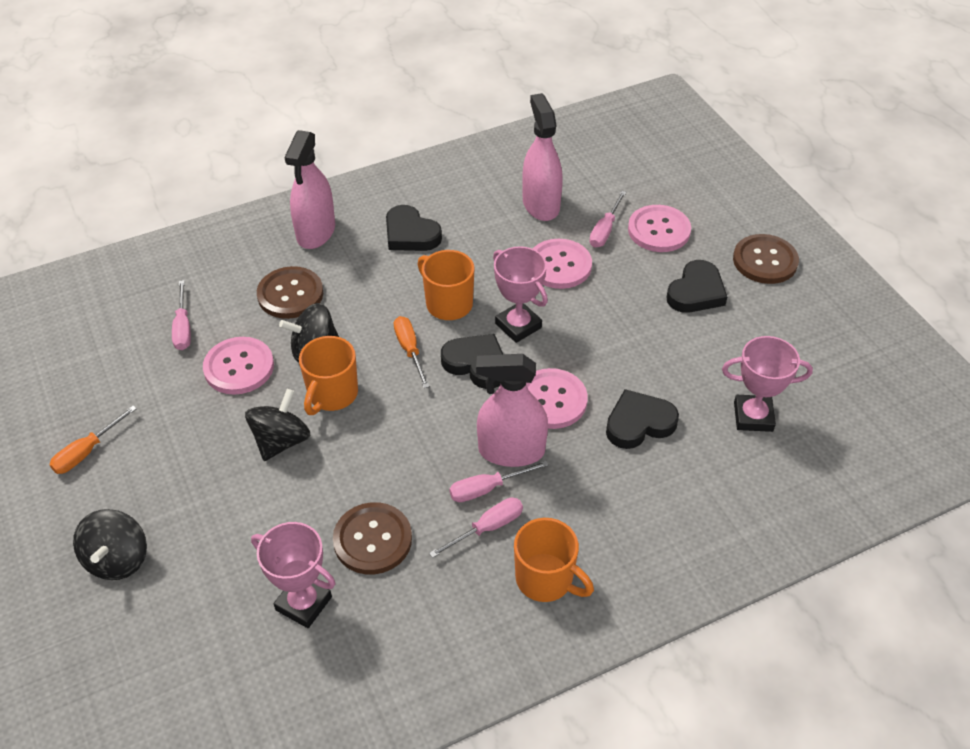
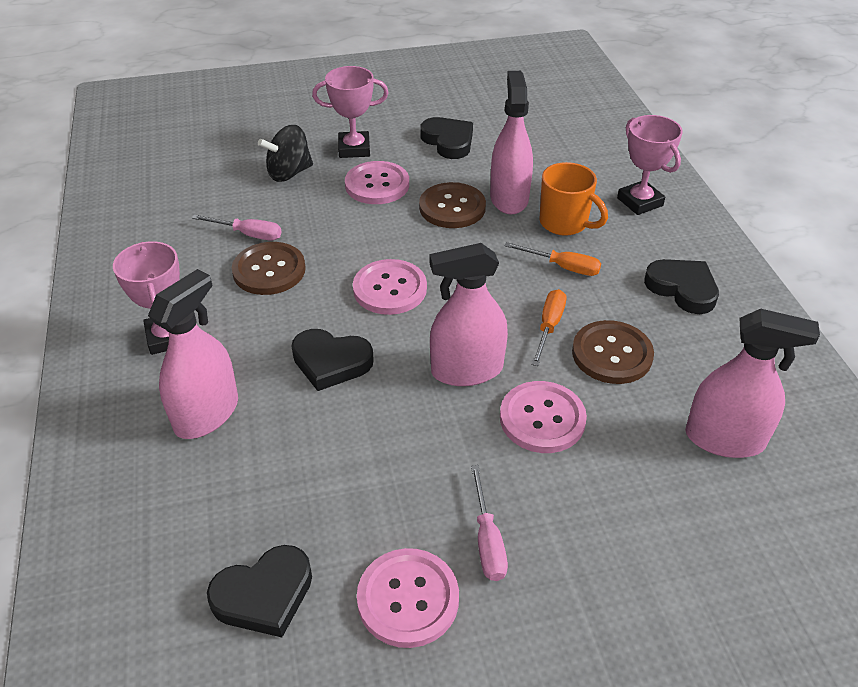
black spinning top: [73,509,147,580] [245,389,311,461] [279,303,339,363] = 3 -> [258,125,313,182] = 1
orange mug: [299,336,358,415] [418,250,475,320] [514,518,594,602] = 3 -> [539,162,608,236] = 1
pink screwdriver: [172,280,191,350] [429,497,523,558] [449,461,549,502] [589,191,626,248] = 4 -> [192,215,282,240] [471,465,508,581] = 2
pink spray bottle: [284,130,335,249] [476,354,548,467] [522,93,563,221] = 3 -> [148,269,238,439] [430,243,508,386] [490,71,533,215] [685,309,820,458] = 4

